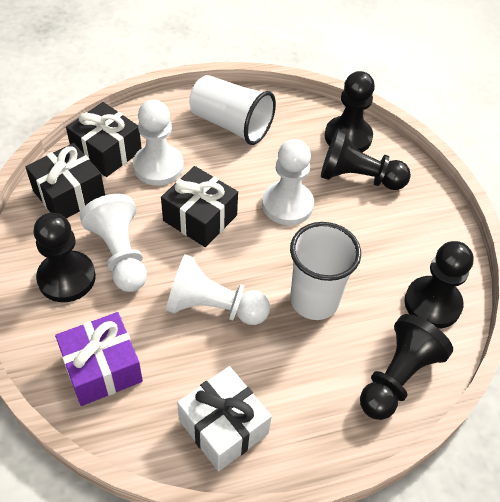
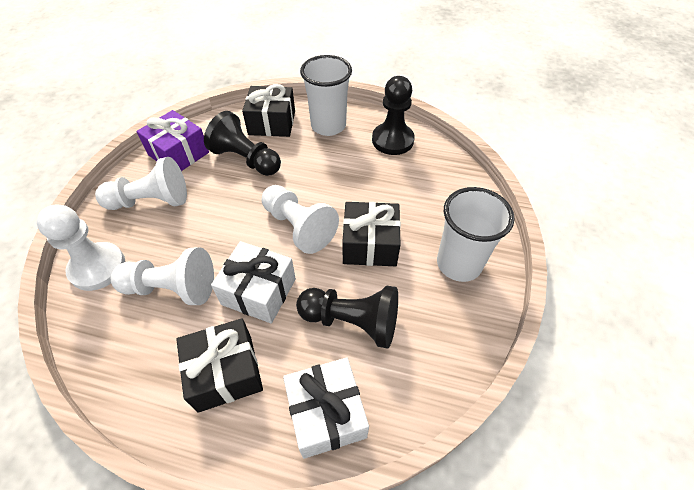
black pawn: [33,213,96,302] [321,129,411,190] [325,71,375,152] [360,314,453,420] [405,241,474,329] = 5 -> [204,111,281,176] [296,286,398,348] [372,76,415,155] = 3
white gift: [177,366,272,472] = 1 -> [211,241,296,324] [283,357,369,459] = 2

